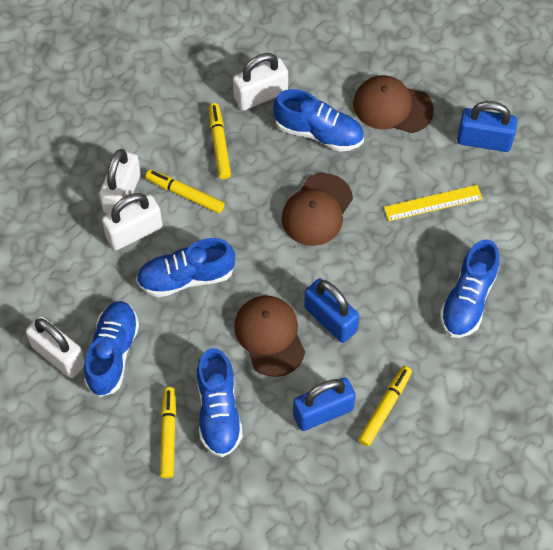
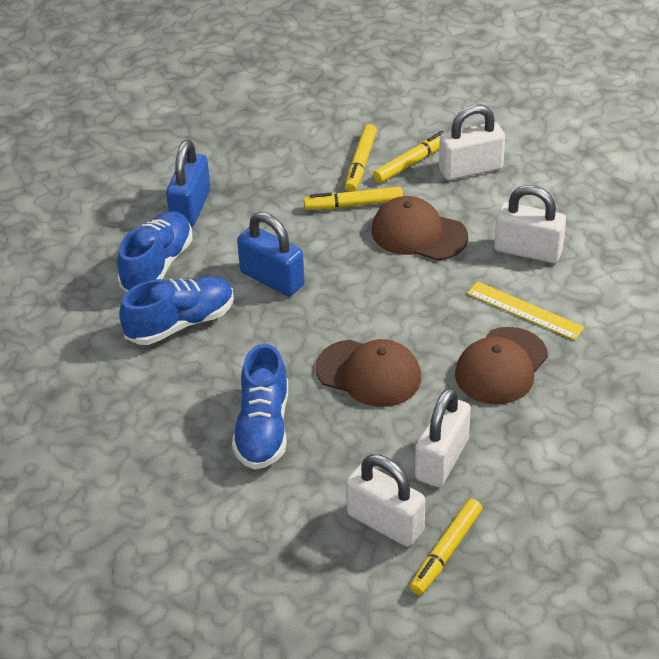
blue padlock: [293,377,356,431] [304,278,359,343] [457,101,517,152] = 3 -> [166,140,210,227] [237,212,305,296] = 2
blue shoe: [84,301,139,397] [136,238,235,297] [196,348,243,457] [273,89,364,152] [440,239,500,338] = 5 -> [117,211,193,292] [119,276,234,345] [232,344,288,470] = 3

